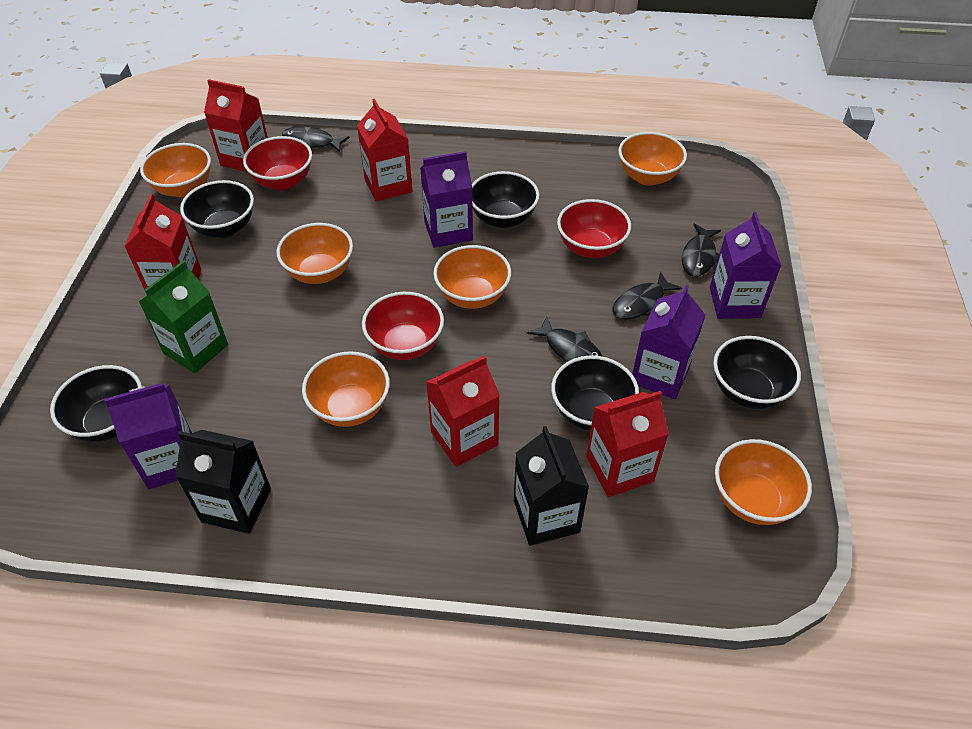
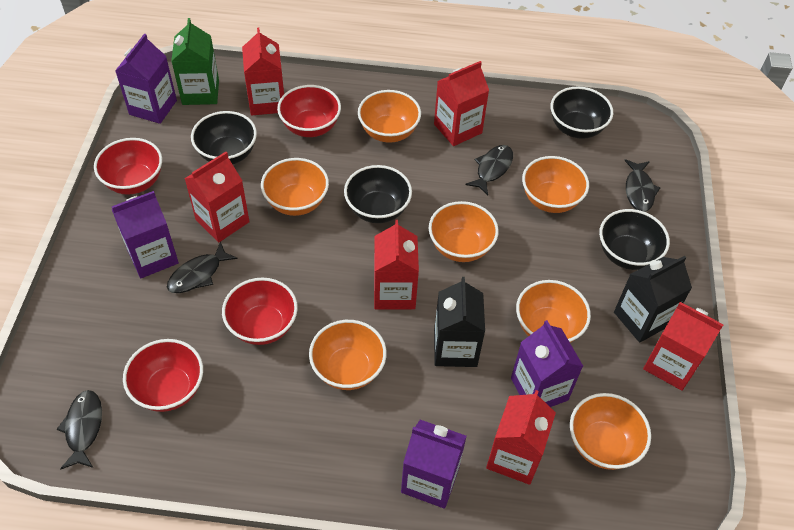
black bowl: [50,365,142,442] [180,180,254,238] [472,171,539,228] [551,356,639,431] [713,336,801,409] = 5 -> [191,111,257,164] [344,165,412,223] [551,86,613,139] [599,209,670,270] = 4
orange bowl: [140,143,211,198] [276,223,353,284] [302,351,390,427] [433,245,511,309] [618,132,687,186] [715,439,812,525] = 6 -> [261,158,329,216] [309,320,387,390] [358,90,421,143] [429,201,499,262] [516,280,591,343] [522,156,589,213] [570,393,651,470] = 7
red bowl: [243,136,312,190] [362,292,444,360] [557,199,631,258] = 3 -> [94,138,162,195] [123,339,203,412] [222,278,298,345] [277,85,341,137] = 4
red carton: [124,194,201,290] [204,79,268,172] [357,99,412,201] [426,356,500,467] [586,391,669,497] = 5 -> [184,152,250,242] [242,28,284,115] [374,220,419,309] [434,61,489,146] [486,390,556,485] [643,302,724,391] = 6

